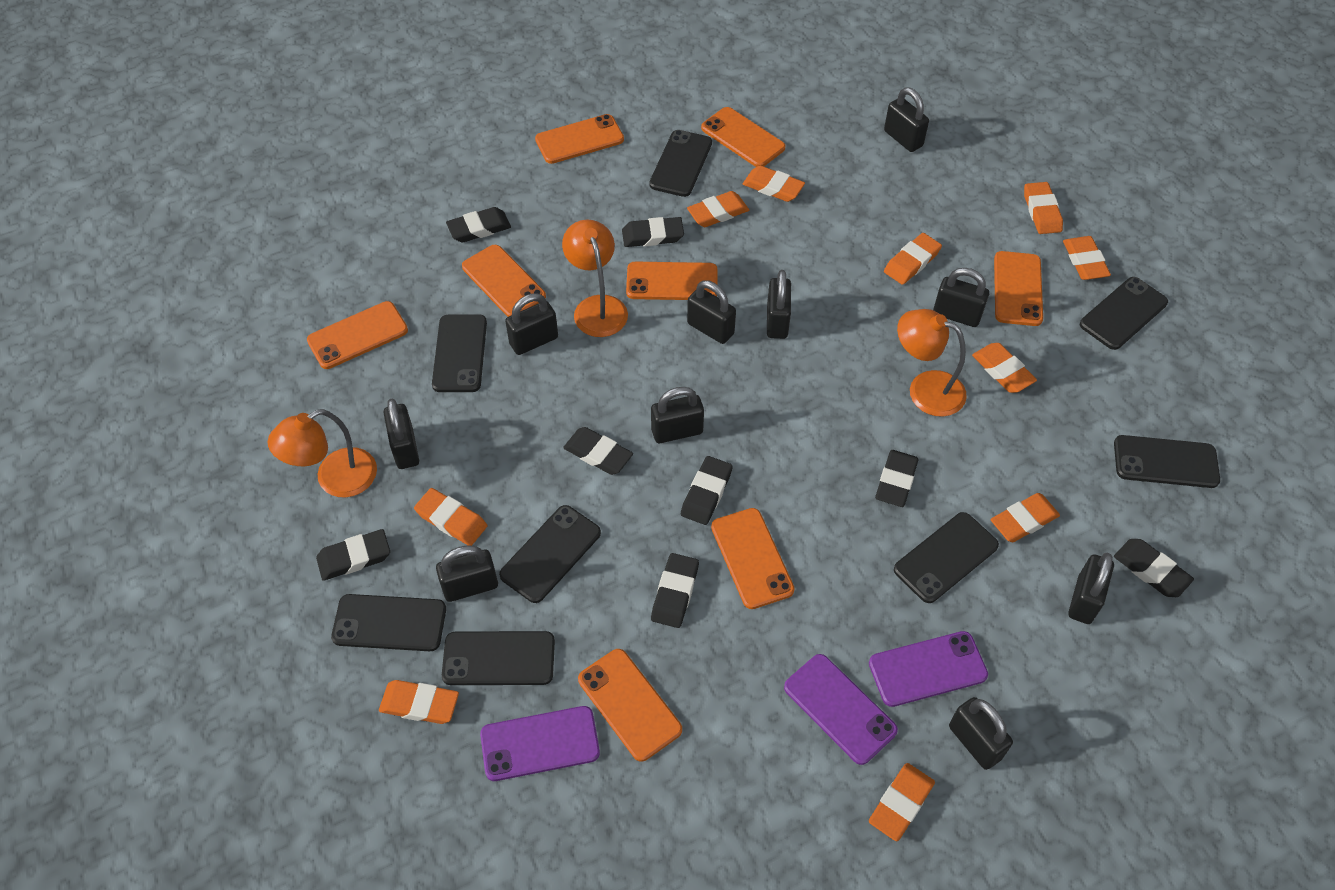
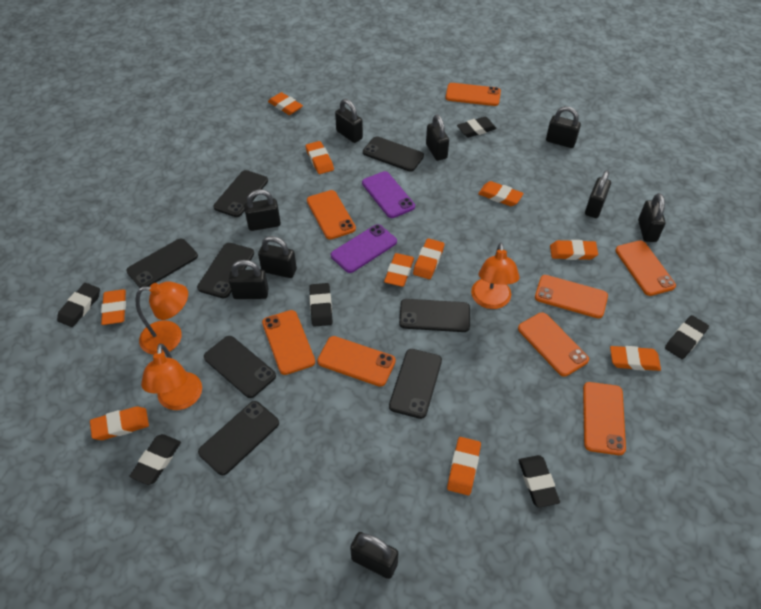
black eraser: [316,529,390,581] [446,207,511,243] [563,427,633,475] [622,217,684,247] [651,553,699,628] [681,456,733,525] [875,450,919,507] [1114,539,1194,597] = 8 -> [57,283,100,327] [130,434,181,485] [309,283,333,327] [457,117,497,138] [519,455,560,508] [665,315,709,359] = 6
black padlock: [383,399,419,469] [436,545,498,602] [505,293,558,355] [651,387,704,443] [687,280,736,344] [767,270,791,339] [884,87,929,152] [933,268,989,327] [949,697,1013,770] [1068,553,1114,624] = 10 -> [229,260,269,299] [244,189,281,231] [258,236,297,278] [335,99,363,143] [350,532,398,579] [426,114,449,161] [546,106,581,148] [585,170,611,218] [638,193,666,242] = 9
purple phone: [480,706,600,781] [784,654,898,765] [869,631,988,707] = 3 -> [331,224,397,273] [362,171,415,218] = 2

